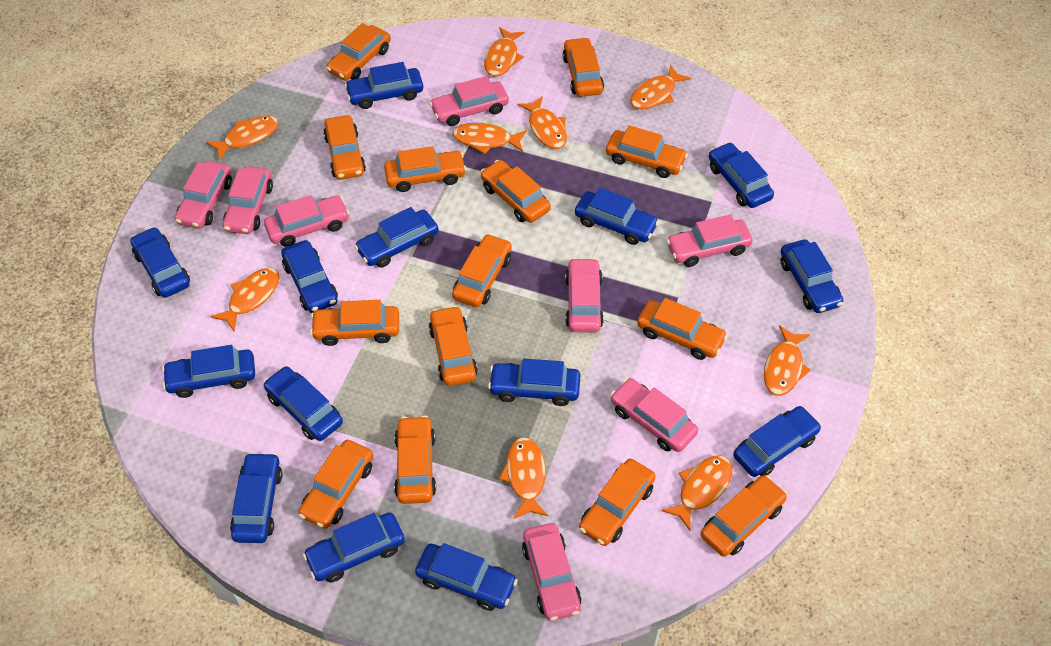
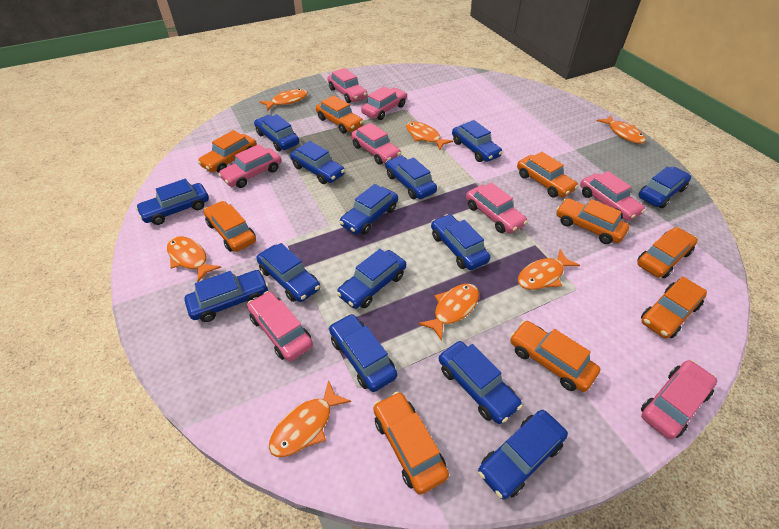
orange car: [298,440,373,529] [310,300,399,346] [323,115,366,180] [326,23,391,81] [384,146,466,192] [394,416,436,504] [429,306,478,386] [452,234,512,307] [480,160,551,223] [563,37,604,97] [579,458,656,546] [606,125,688,178] [637,298,728,360] [701,475,787,557] = 14 -> [198,130,257,173] [204,201,256,252] [316,95,363,133] [373,392,449,495] [510,321,600,392] [517,152,579,198] [556,198,629,244] [637,227,698,278] [641,276,707,338] = 9
orange fish: [206,115,279,161] [210,268,280,331] [453,123,527,154] [484,27,525,77] [499,437,548,519] [518,96,567,149] [630,65,691,109] [661,456,733,531] [764,325,811,396] = 9 -> [167,236,221,282] [260,89,308,111] [269,380,351,457] [406,122,453,150] [418,284,479,341] [518,249,580,290] [597,115,646,144] = 7

